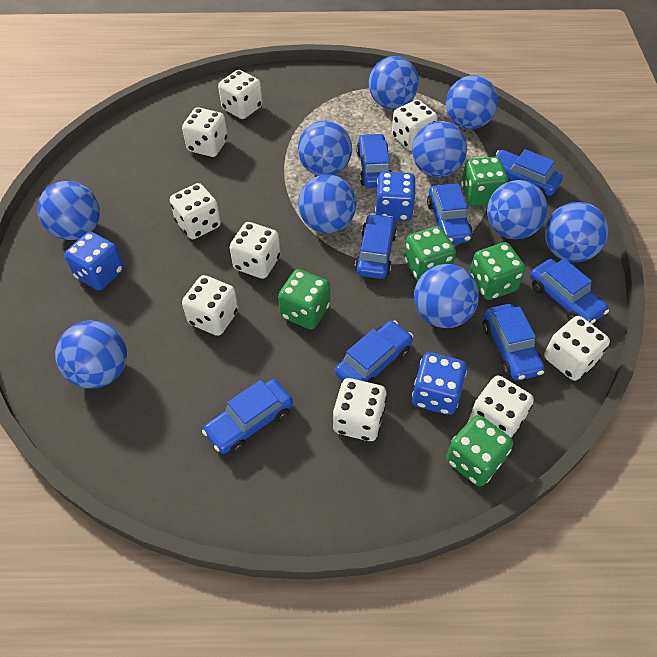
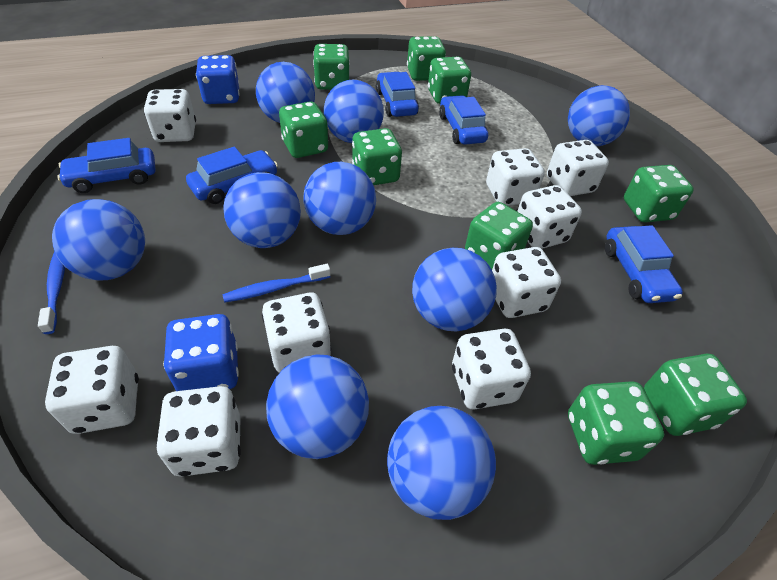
blue ball: [37,181,100,240] [55,320,127,389] [298,121,352,176] [298,174,356,233] [369,56,419,109] [412,121,467,177] [414,264,479,328] [446,75,498,129] [487,180,548,239] [545,202,608,262] = 10 -> [52,199,145,281] [224,172,301,248] [256,62,315,123] [266,354,369,459] [303,162,376,235] [324,80,384,143] [387,406,496,520] [412,248,497,331] [568,85,630,146] = 9
blue car: [202,379,293,454] [335,320,413,384] [355,214,397,279] [356,133,392,188] [427,184,472,244] [483,304,545,381] [495,149,563,196] [530,258,609,324] = 8 -> [57,138,155,193] [186,147,278,204] [376,72,419,117] [439,95,488,145] [605,225,683,303] = 5
blue dice: [64,232,124,290] [375,171,416,221] [412,352,467,415] = 3 -> [163,314,239,391] [196,55,240,104] = 2
blue toothbrush: none = 0 -> [38,252,65,334] [222,264,331,302] = 2
green dice: [278,269,330,329] [404,226,456,281] [446,415,513,486] [461,157,508,206] [469,242,526,300] = 5 -> [279,101,328,158] [313,44,350,90] [352,128,402,185] [407,36,446,81] [428,57,471,104] [465,202,533,270] [568,381,664,465] [624,165,694,223] [644,354,747,436] = 9

